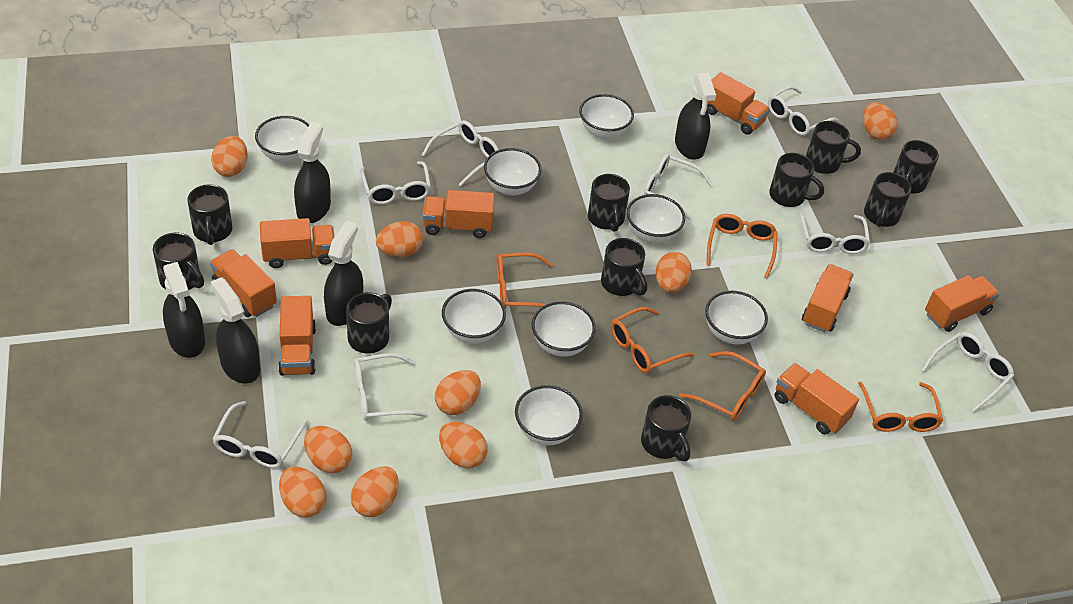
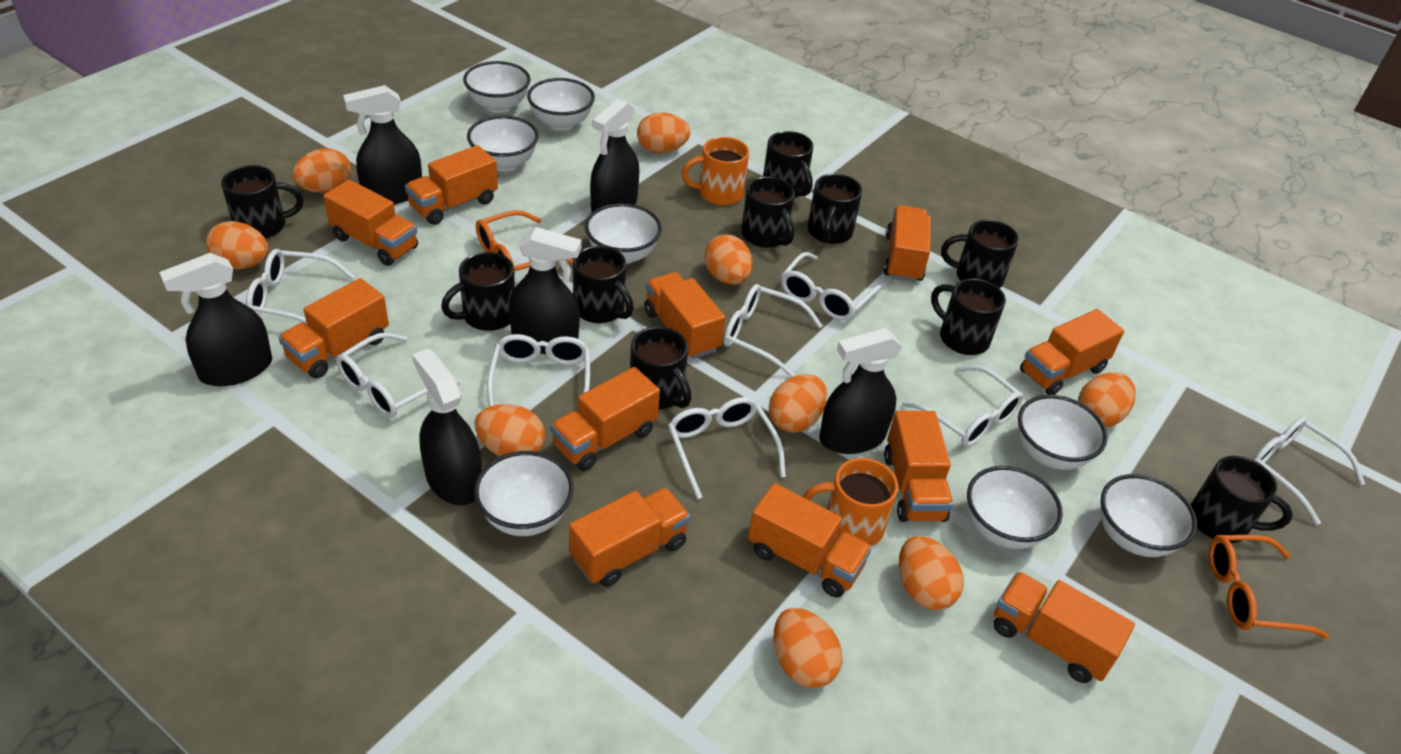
black spray bottle: [163,262,205,358] [211,277,260,384] [294,122,331,223] [324,220,363,326] [675,73,716,160] = 5 -> [159,253,272,386] [343,85,422,204] [412,348,482,505] [509,227,582,354] [590,99,639,212] [819,328,902,454] = 6
orange glasses: [497,252,553,309] [611,307,694,373] [679,351,766,421] [706,214,778,278] [858,382,943,432] = 5 -> [476,210,573,275] [1209,535,1329,639] = 2
orange mug: none = 0 -> [681,137,749,205] [803,458,898,546] = 2
orange truck: [210,249,277,317] [260,218,334,268] [278,296,316,376] [423,190,494,238] [707,72,770,135] [775,363,859,434] [802,264,853,332] [925,275,1000,332] = 8 -> [278,278,389,378] [323,180,418,266] [405,145,498,225] [550,367,660,471] [569,488,690,587] [644,272,725,359] [748,483,872,598] [884,205,931,282] [884,411,953,522] [993,572,1135,683] [1020,309,1124,395] = 11

